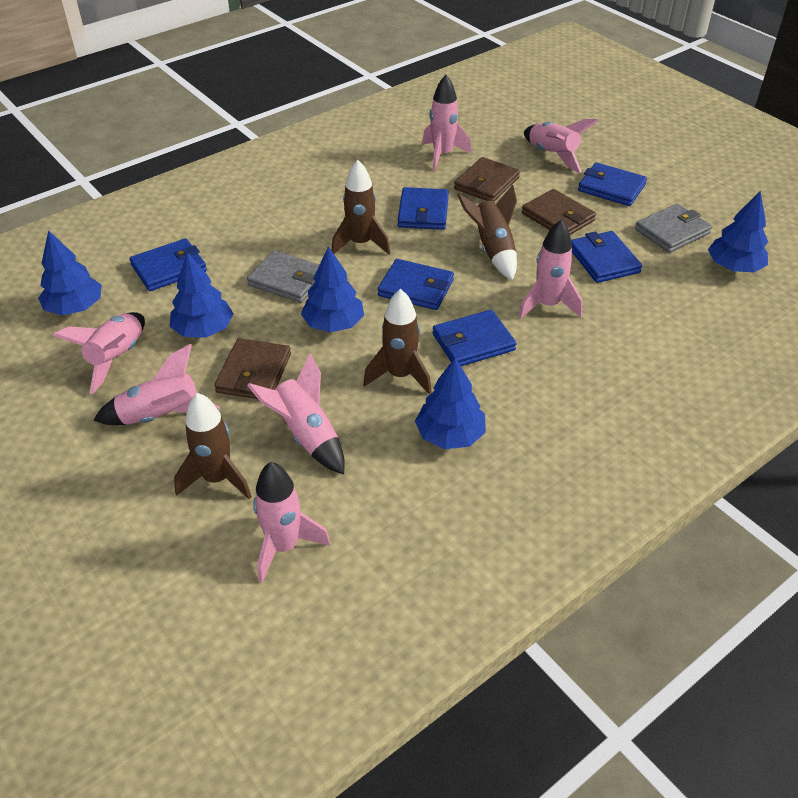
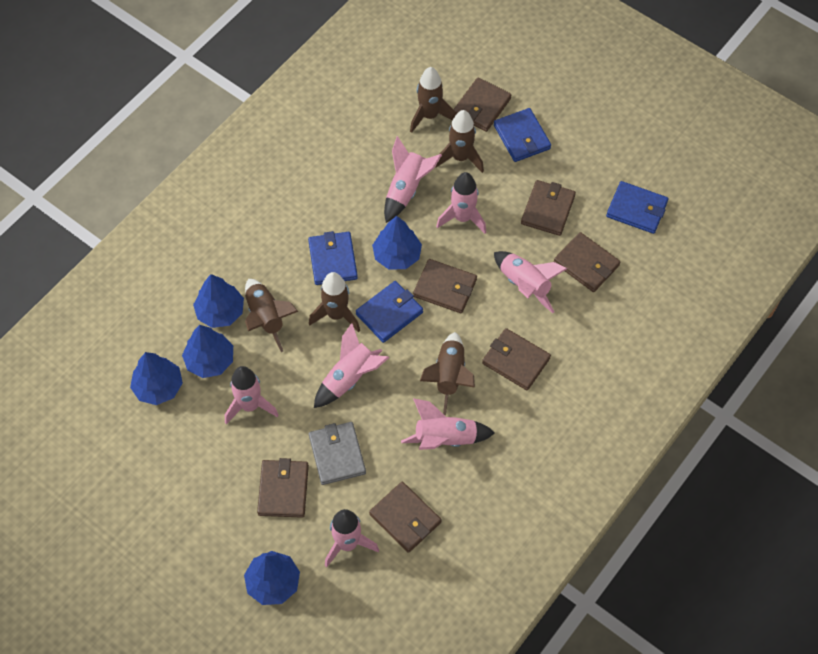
blue wallet: [129,238,207,291] [378,259,454,310] [398,187,449,230] [433,310,517,366] [571,231,642,283] [578,162,647,206] = 6 -> [308,231,358,285] [356,281,423,343] [494,108,551,162] [606,181,668,234] = 4
brown rocket: [174,393,252,499] [332,160,390,254] [363,289,432,395] [457,185,517,281] = 4 -> [245,279,299,352] [309,272,360,332] [410,67,456,133] [420,332,475,415] [435,110,484,173] = 5
brown wallet: [214,338,291,399] [454,157,520,201] [522,189,596,235] = 3 -> [257,458,309,518] [369,482,442,553] [413,259,477,313] [453,77,511,132] [482,328,551,390] [521,180,576,236] [554,232,620,292] = 7
grey wallet: [247,250,319,303] [635,204,712,253] = 2 -> [309,422,366,485] = 1

